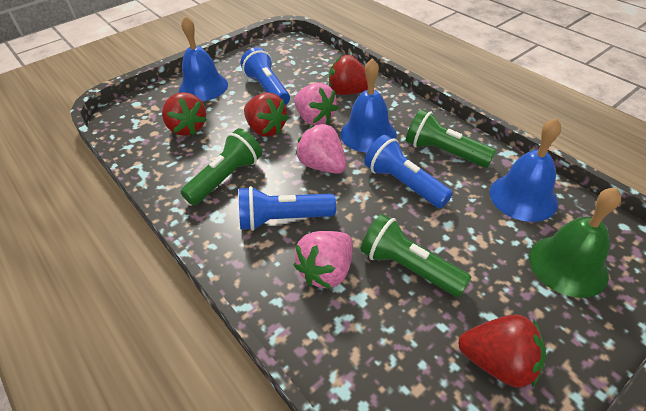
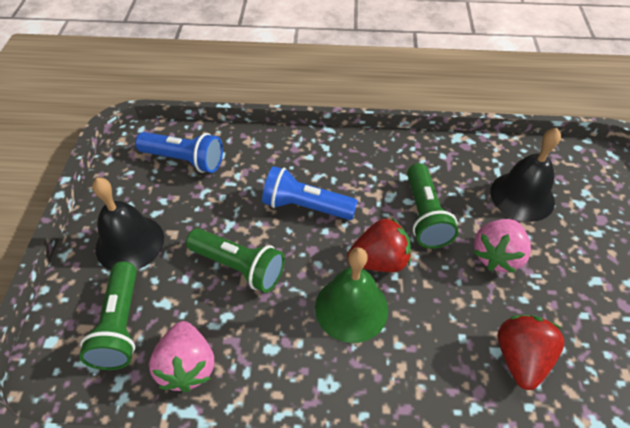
black bell: none = 0 -> [92,178,164,270] [490,128,561,222] = 2
blue bell: [179,16,228,101] [341,58,397,153] [490,118,561,222] = 3 -> none = 0
blue flashlight: [239,186,336,231] [241,47,290,105] [364,135,453,208] = 3 -> [135,132,223,173] [262,166,358,220] = 2
pink strawberry: [294,83,338,125] [294,231,353,289] [296,124,347,174] = 3 -> [149,321,214,392] [473,219,531,273] = 2
red strawberry: [162,92,207,136] [244,93,289,137] [329,55,375,95] [458,314,546,388] = 4 -> [347,218,411,272] [497,315,564,390] = 2

